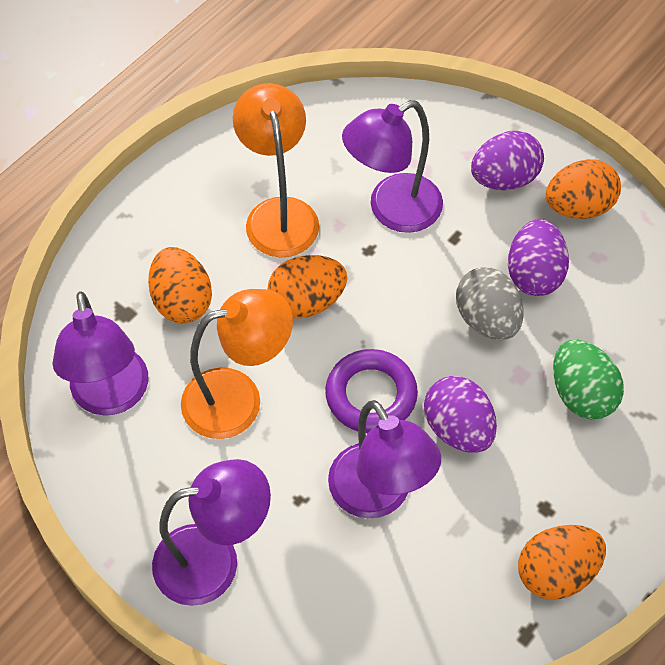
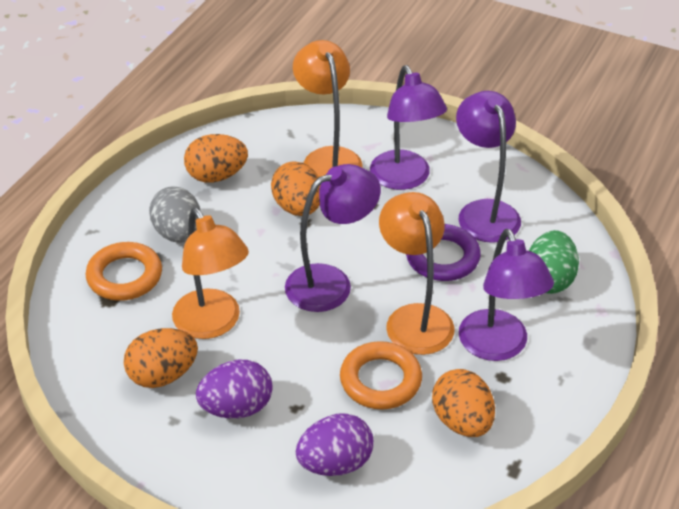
orange lamp: [181,289,293,439] [233,83,319,258] = 2 -> [172,208,249,339] [293,40,363,177] [379,192,454,355] = 3
orange ring: none = 0 -> [85,242,162,301] [340,341,422,409] = 2
purple egg: [424,376,497,453] [471,131,544,190] [508,219,569,296] = 3 -> [196,360,273,419] [296,413,373,476] = 2

